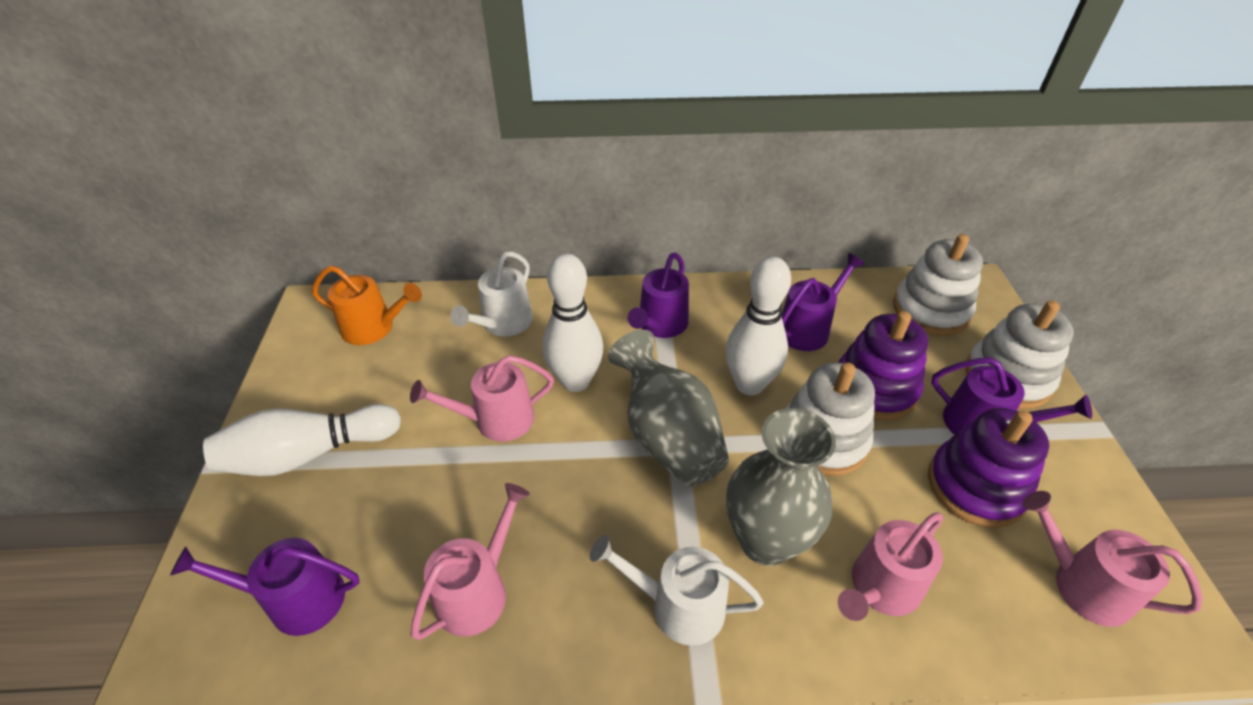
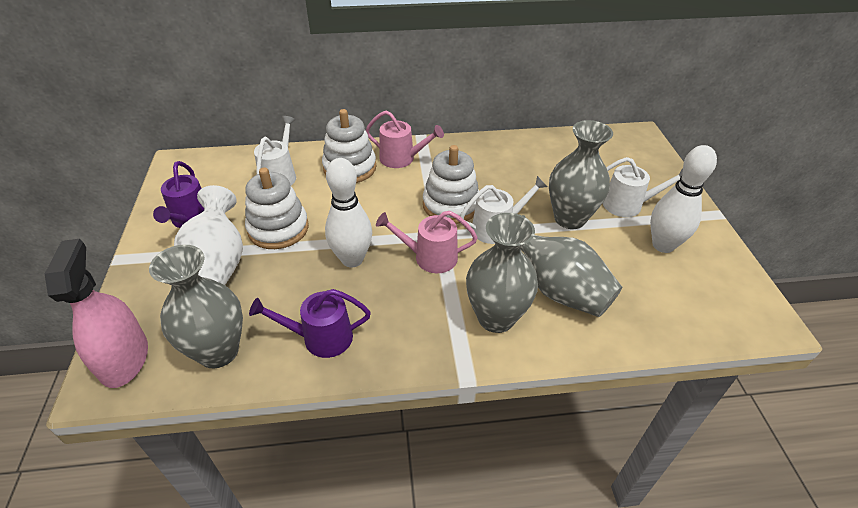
grey vase: [608,330,729,487] [726,408,836,566] = 2 -> [149,245,243,368] [466,213,538,333] [520,215,622,317] [549,120,613,229] = 4
orange watering can: [312,266,422,345] = 1 -> none = 0
pink spray bottle: none = 0 -> [45,239,148,388] = 1
pink watering can: [410,355,554,441] [410,483,530,640] [838,513,943,621] [1022,491,1203,627] = 4 -> [366,111,444,168] [376,211,478,273] = 2
purple stacking toy: [838,311,928,420] [928,408,1049,528] = 2 -> none = 0
purple watering can: [170,538,360,636] [628,253,689,338] [782,253,865,351] [931,357,1092,435] = 4 -> [153,161,204,228] [249,289,371,358] = 2
white bowling pin: [203,404,401,476] [543,254,604,392] [725,257,791,395] = 3 -> [325,158,372,268] [650,145,717,253] = 2
white vase: none = 0 -> [174,185,243,285] = 1
white watering can: [450,251,533,337] [590,535,763,646] = 2 -> [254,116,296,186] [460,176,547,244] [603,157,683,217] = 3

